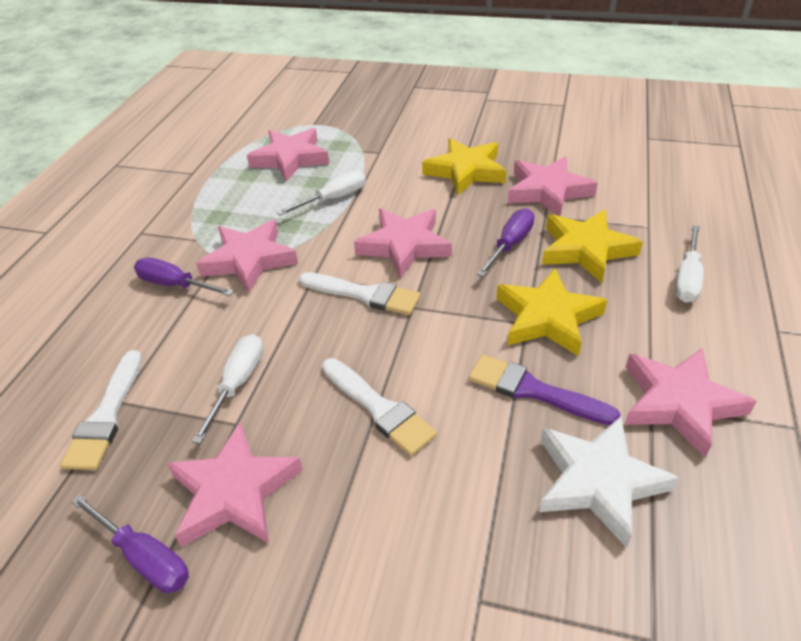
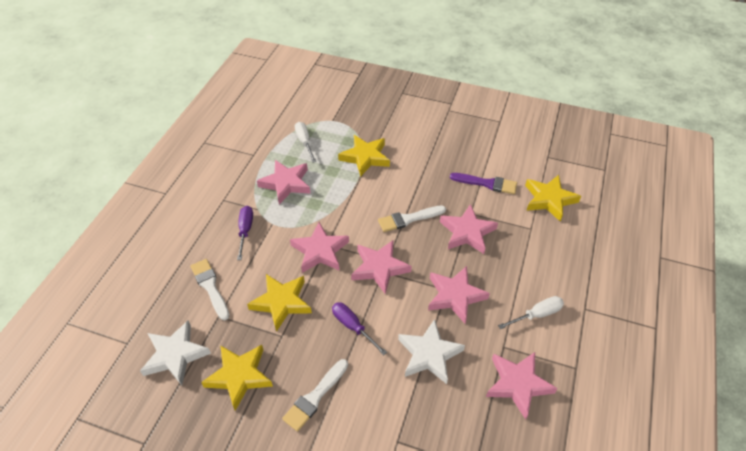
purple screwdriver: [71,494,189,593] [134,258,234,296] [477,208,535,277] = 3 -> [237,206,253,260] [332,302,387,356] = 2
white screwdriver: [192,334,263,444] [276,170,366,216] [675,225,703,303] = 3 -> [295,122,316,163] [498,296,564,329] = 2
white star: [539,416,679,548] = 1 -> [140,320,211,385] [398,319,465,384] = 2
yellow star: [422,138,507,196] [496,268,607,356] [542,209,643,283] = 3 -> [201,345,273,411] [247,274,312,332] [338,135,390,177] [525,175,581,222] = 4

